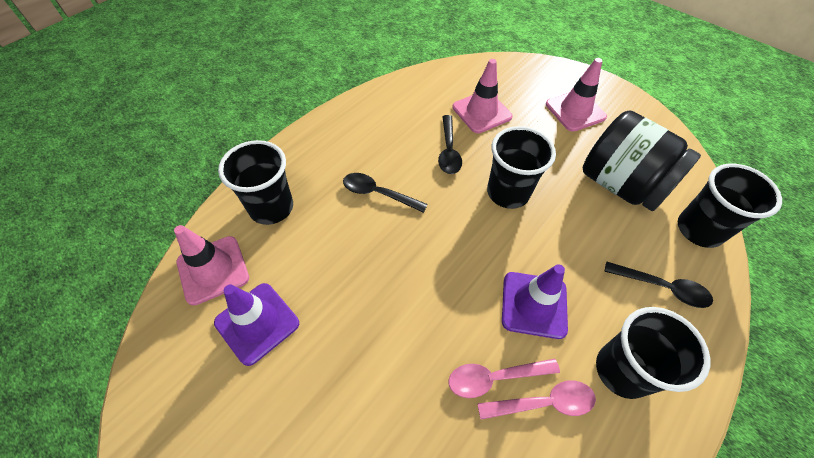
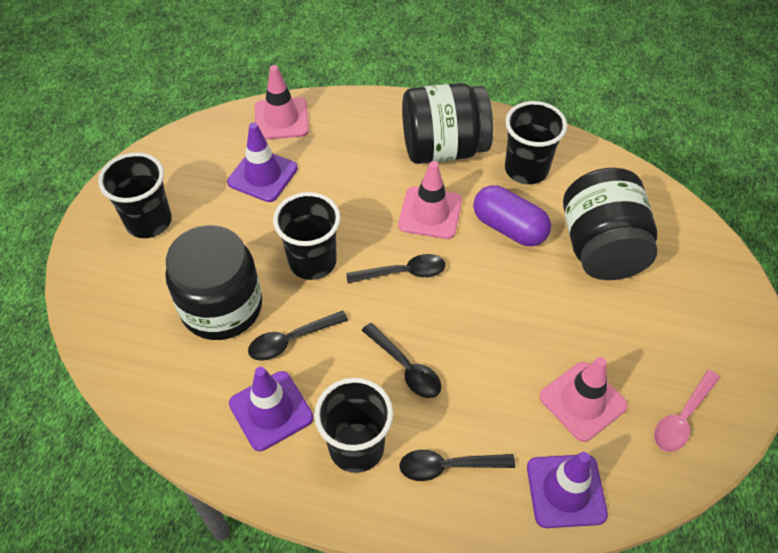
black jar: [583,110,701,211] = 1 -> [165,225,262,340] [402,83,493,164] [563,168,658,280] = 3
black spoon: [343,173,428,213] [438,115,462,174] [605,262,713,308] = 3 -> [248,310,348,361] [346,254,445,283] [362,323,441,398] [399,450,515,481] = 4
pink spoon: [449,359,560,398] [477,380,596,420] = 2 -> [654,370,720,452] = 1
purple capsule: none = 0 -> [473,185,551,246] = 1
purple traffic cone: [214,283,299,366] [502,264,568,339] = 2 -> [227,122,298,202] [229,367,314,451] [527,452,608,528] = 3

